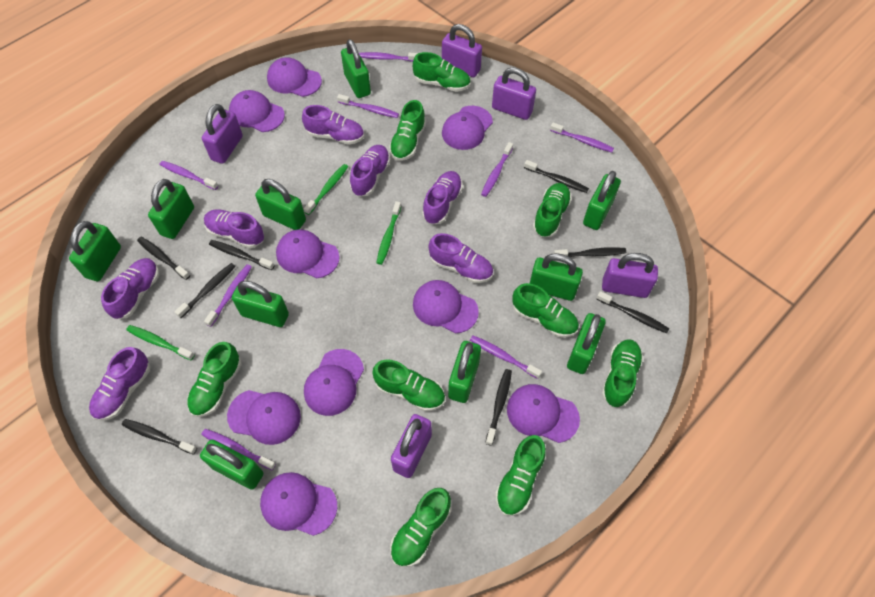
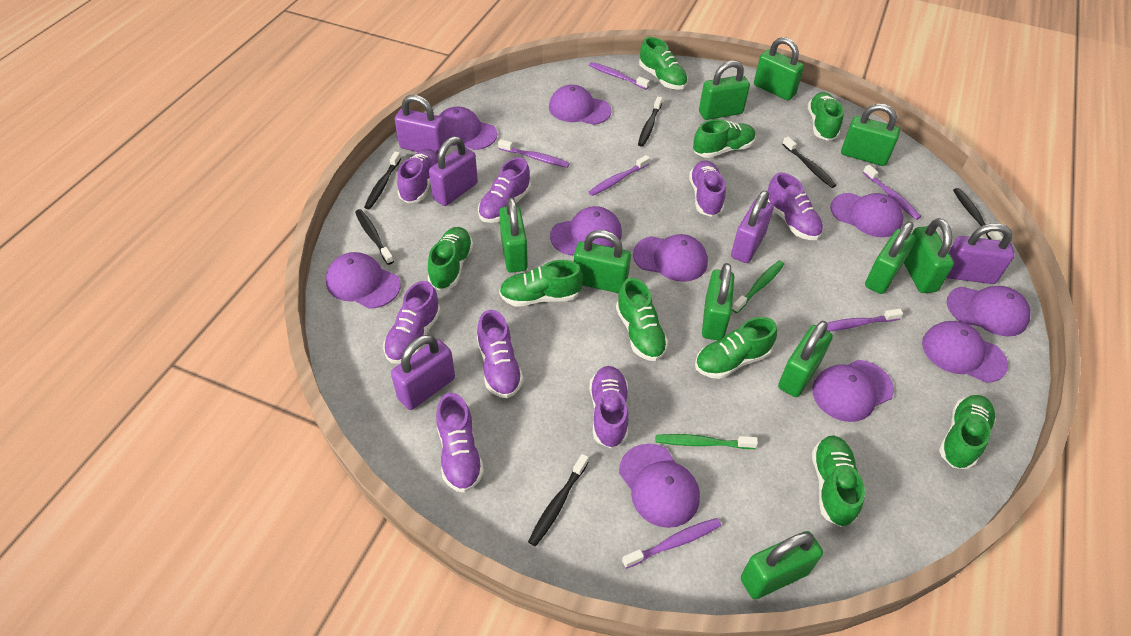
black toothbrush: [122,419,197,455] [137,237,190,280] [175,263,236,318] [209,240,274,270] [485,369,512,446] [524,160,589,193] [554,247,626,257] [597,291,669,333] = 8 -> [355,209,394,265] [364,151,401,209] [528,454,589,546] [638,97,662,147] [782,137,836,188] [953,188,1003,241] = 6
green toothbrush: [126,325,195,360] [304,164,348,215] [376,201,401,265] = 3 -> [656,434,758,449] [732,260,784,313] = 2
purple cap: [227,390,301,445] [229,90,285,132] [260,472,337,536] [267,57,322,97] [276,230,340,278] [304,349,364,416] [413,280,479,334] [442,106,493,150] [507,384,580,443] = 9 -> [326,252,401,309] [439,107,497,150] [549,85,612,125] [550,206,622,256] [619,444,700,528] [633,234,708,282] [812,360,894,422] [830,193,903,237] [922,321,1008,383] [947,286,1030,337] = 10
purple shoe: [89,347,150,421] [101,258,159,319] [204,209,264,249] [302,105,364,145] [350,145,390,197] [422,171,463,225] [428,233,493,283] = 7 -> [383,281,441,364] [397,149,438,203] [436,393,484,493] [477,310,523,398] [478,157,531,223] [590,366,629,448] [689,160,726,217] [767,172,823,240] = 8
purple toothbrush: [160,161,218,190] [201,429,276,470] [204,264,252,327] [337,94,399,118] [359,52,418,62] [470,335,542,379] [481,142,513,197] [550,123,614,152] = 8 -> [498,139,570,168] [589,62,650,90] [589,155,650,196] [622,518,721,569] [827,309,903,332] [863,165,921,220] = 6

